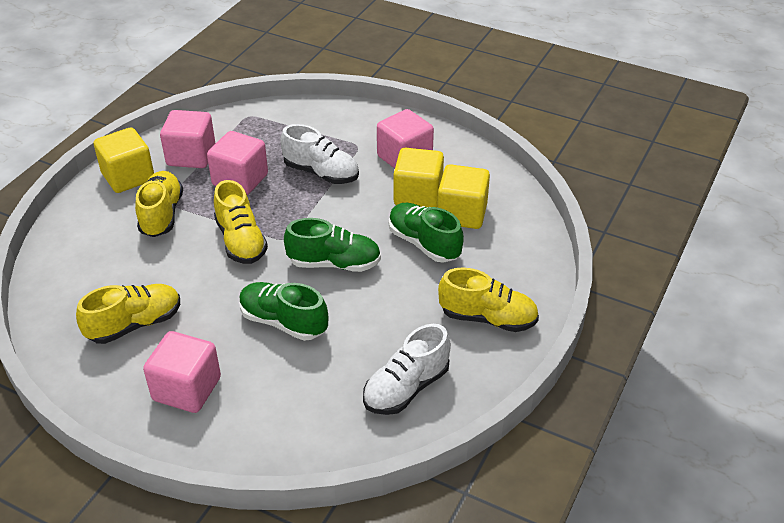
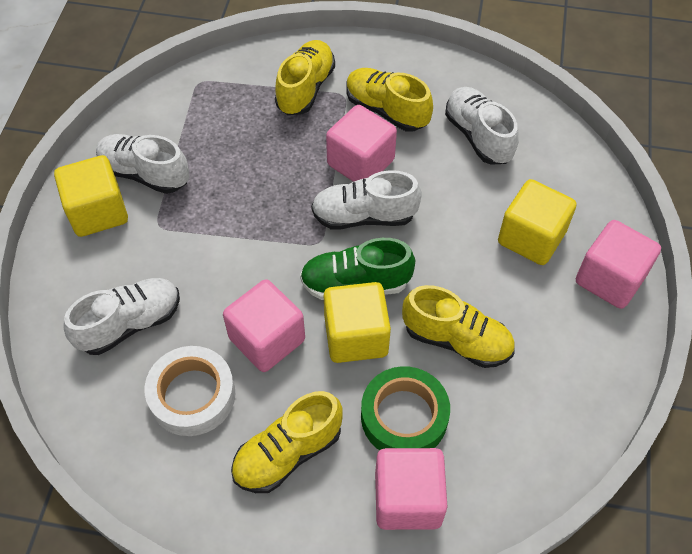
green shoe: [239,282,328,341] [284,218,381,272] [389,203,464,263] = 3 -> [300,238,415,300] = 1
green tape: none = 0 -> [361,366,450,450] = 1
white shoe: [280,124,359,184] [363,324,451,415] = 2 -> [63,278,180,355] [96,134,190,194] [311,170,422,230] [445,87,519,164] = 4
white tape: none = 0 -> [145,346,235,436] = 1

